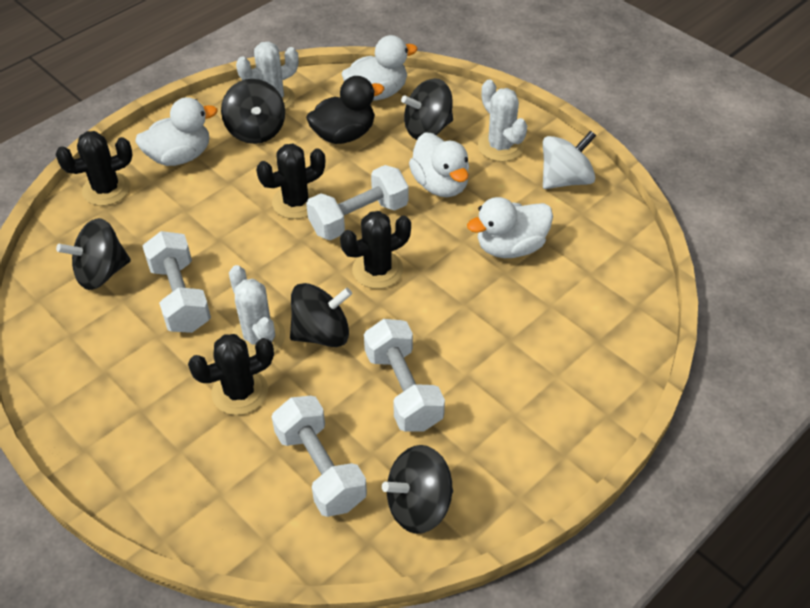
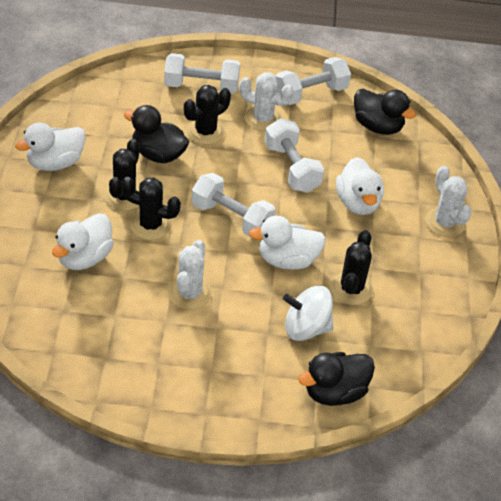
black duck: [306,76,384,144] = 1 -> [124,105,189,163] [298,352,375,406] [354,89,416,135] = 3
black spinning top: [56,218,131,290] [221,79,285,144] [290,283,352,347] [382,445,453,534] [401,78,453,140] = 5 -> none = 0

